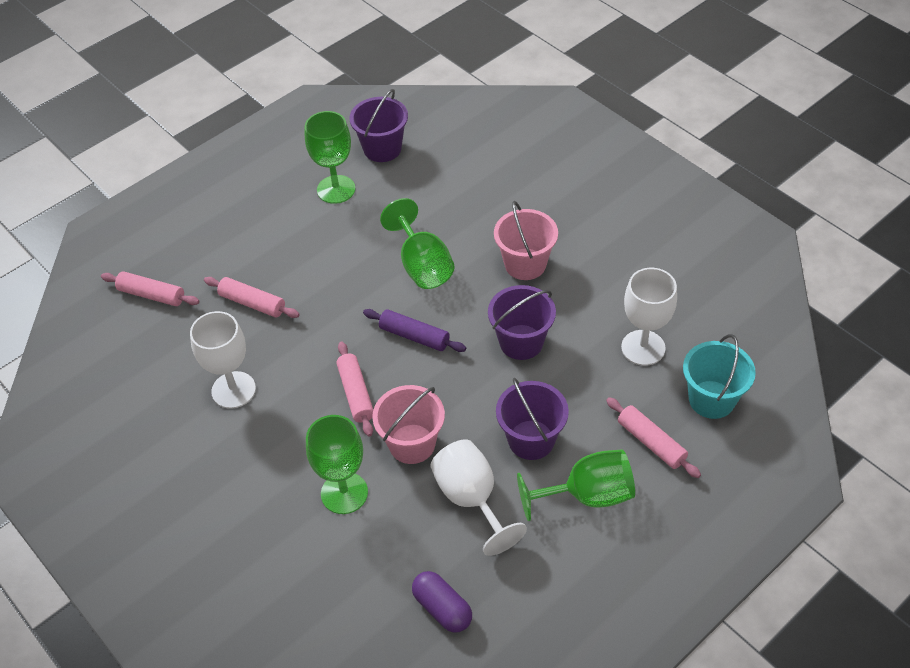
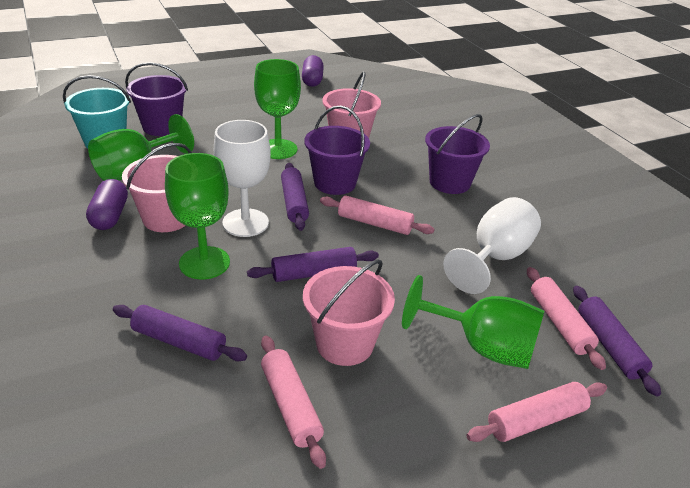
pink bucket: [372,385,445,464] [494,201,558,280] = 2 -> [122,143,192,232] [303,259,395,366] [323,71,381,138] = 3
purple capsule: [412,571,472,633] = 1 -> [86,179,128,230] [302,55,324,87] = 2
purple rolling pin: [363,309,466,352] = 1 -> [113,305,247,361] [247,247,379,282] [281,163,309,231] [573,286,661,397] = 4
white goblet: [190,311,256,409] [431,440,527,556] [621,268,677,366] = 3 -> [214,120,271,237] [443,197,541,294] = 2

